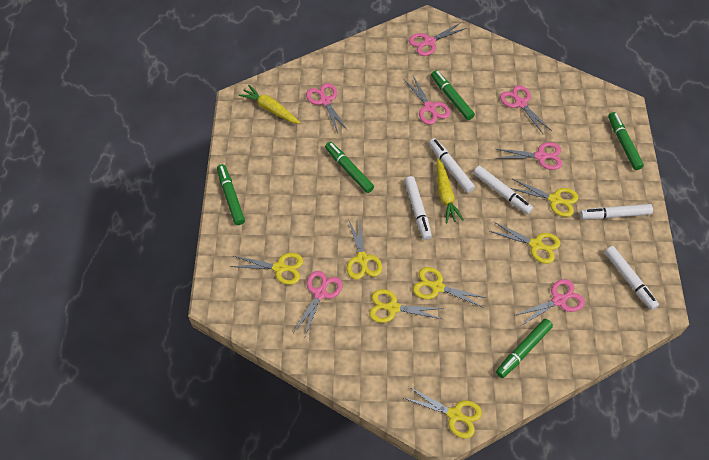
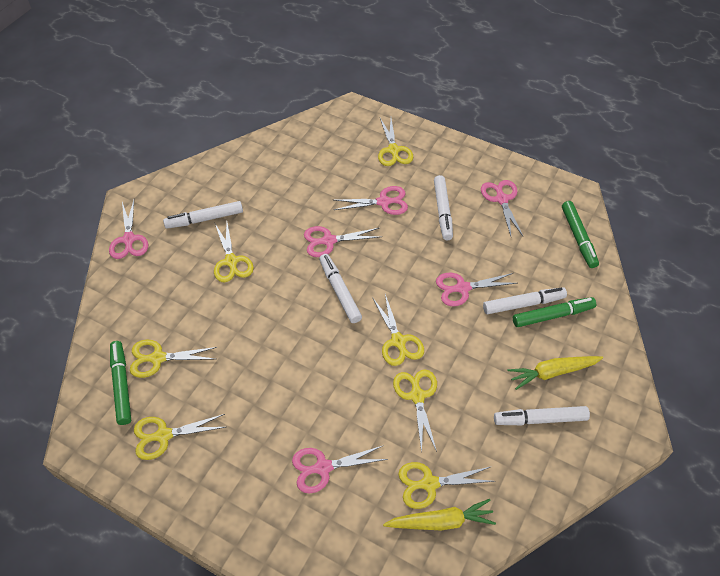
green marker: [217,164,245,225] [325,142,374,193] [431,70,475,120] [496,319,553,378] [608,112,644,170] = 5 -> [110,341,131,425] [513,297,596,327] [562,201,599,268] = 3
pink scissors: [293,271,342,336] [306,83,348,133] [404,76,450,125] [409,23,467,56] [496,142,562,170] [500,85,552,134] [514,279,585,325] = 7 -> [109,200,148,259] [292,445,388,493] [304,226,379,257] [334,186,408,215] [436,273,517,306] [481,180,523,236] = 6

